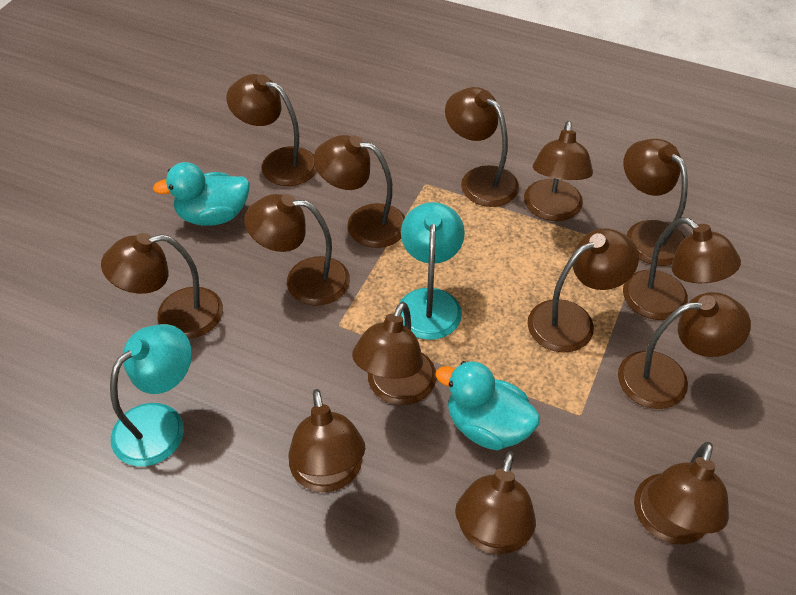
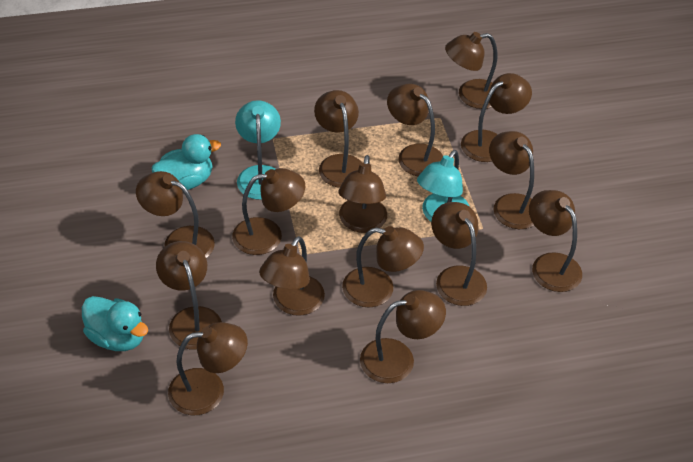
brown lamp: [101,233,223,339] [226,74,317,186] [244,194,350,306] [289,389,365,492] [314,135,405,248] [352,302,436,405] [445,87,519,207] [455,451,536,554] [524,121,593,221] [528,228,639,353] [618,292,751,409] [623,217,741,320] [624,139,688,266] [634,442,729,544] = 14 -> [136,171,215,258] [156,241,222,350] [168,322,248,415] [232,168,305,255] [259,236,325,316] [314,90,362,188] [339,155,387,233] [342,226,424,308] [360,290,446,383] [387,84,443,176] [431,202,487,306] [445,32,497,109] [461,73,532,162] [489,131,534,229] [529,190,582,292] = 15

